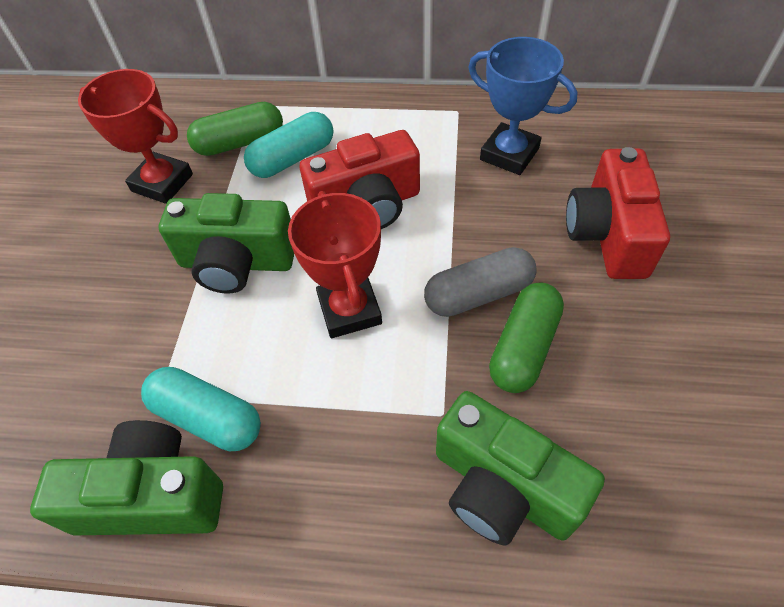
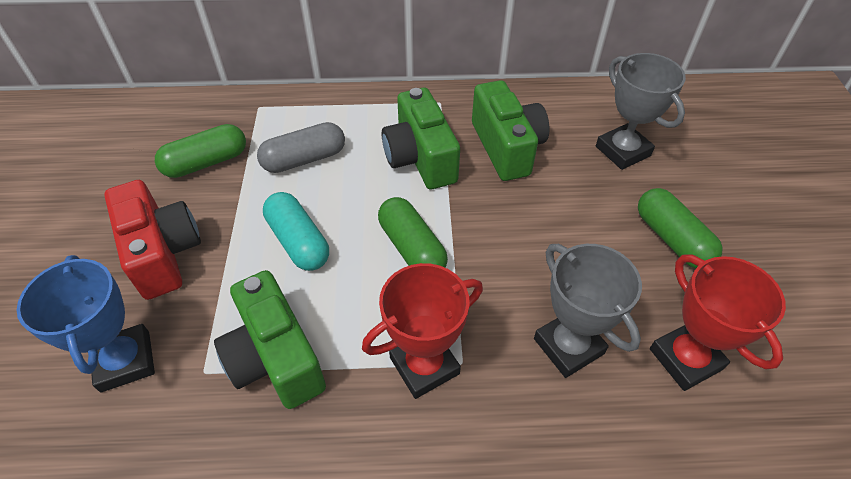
green capsule: [187,102,283,156] [489,283,564,393] = 2 -> [155,124,246,178] [378,197,448,268] [638,188,723,268] = 3
grey trophy: none = 0 -> [534,244,642,378] [596,53,686,170] = 2
red camera: [300,130,420,229] [566,147,670,279] = 2 -> [104,180,201,300] = 1
turquoise capsule: [141,367,261,451] [244,112,333,178] = 2 -> [263,192,329,271] = 1

